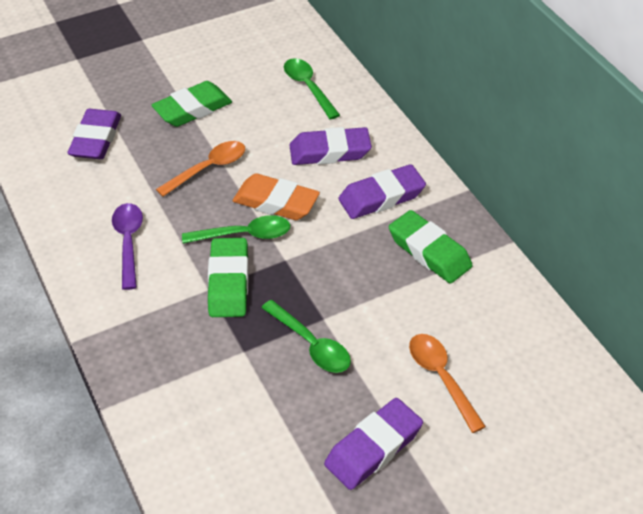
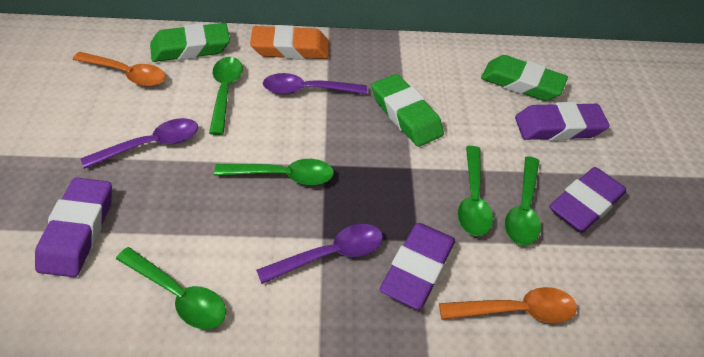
green spoon: [182,215,290,243] [261,300,351,373] [284,58,340,120] = 3 -> [116,247,226,329] [209,57,243,135] [214,159,334,185] [458,146,493,236] [505,156,541,246] = 5
purple spoon: [112,203,143,290] = 1 -> [81,118,198,169] [256,224,383,284] [263,73,367,95] = 3

